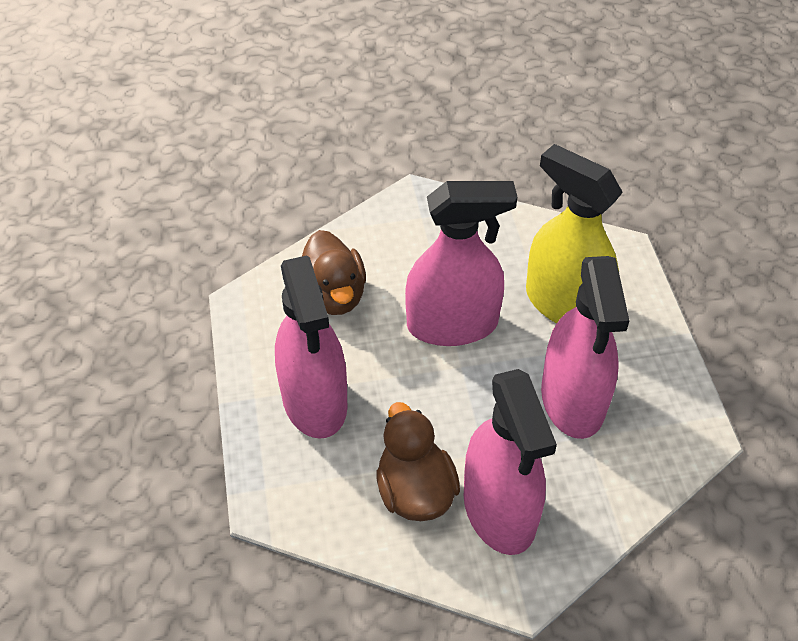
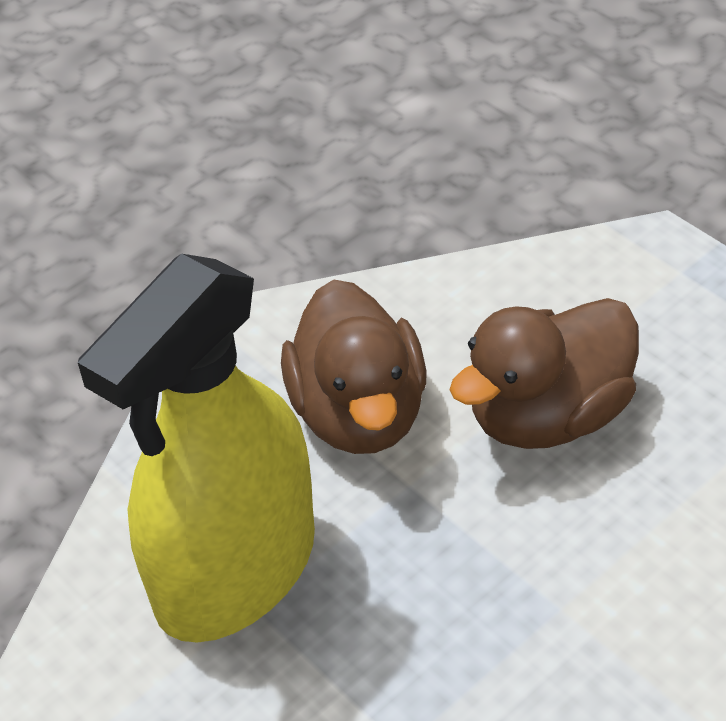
pink spray bottle: [275,256,348,439] [405,181,517,346] [464,369,557,555] [541,256,629,439] = 4 -> none = 0

